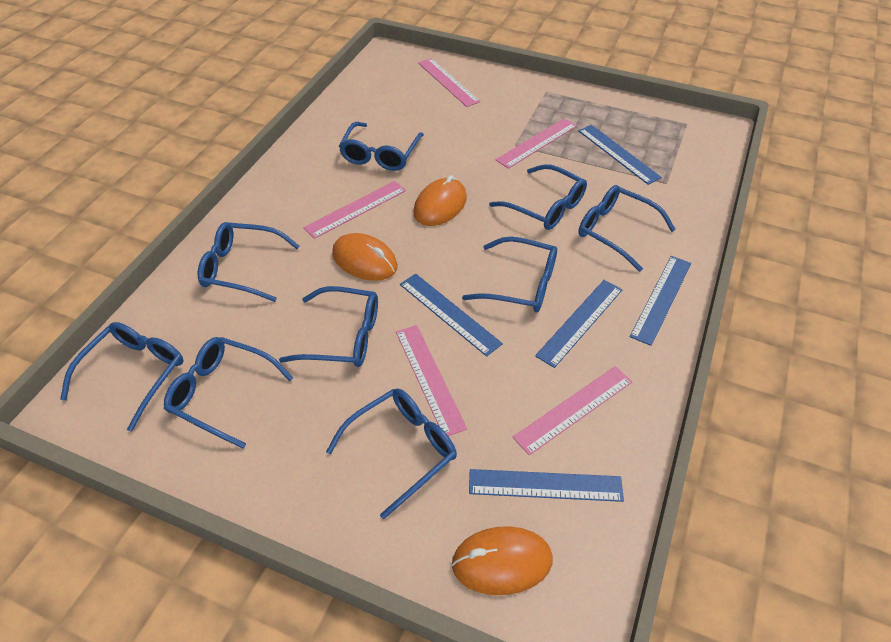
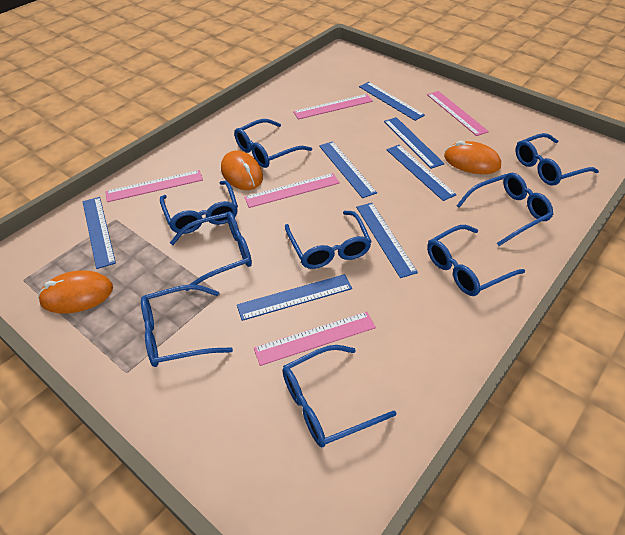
blue ruler: [400,274,503,357] [469,469,624,502] [535,280,622,368] [578,125,662,185] [630,256,691,346] = 5 -> [83,197,116,269] [237,274,352,321] [319,141,377,198] [356,203,418,278] [359,82,425,121] [384,117,445,169] [386,145,457,201] = 7

